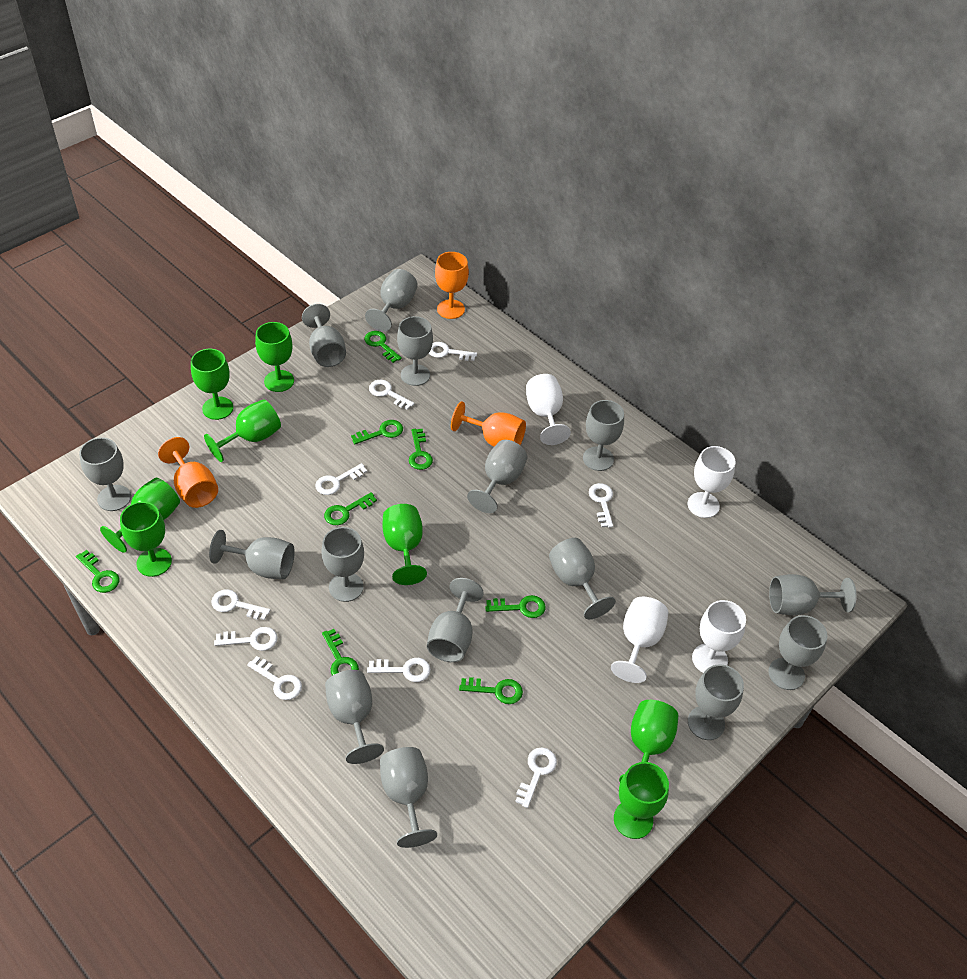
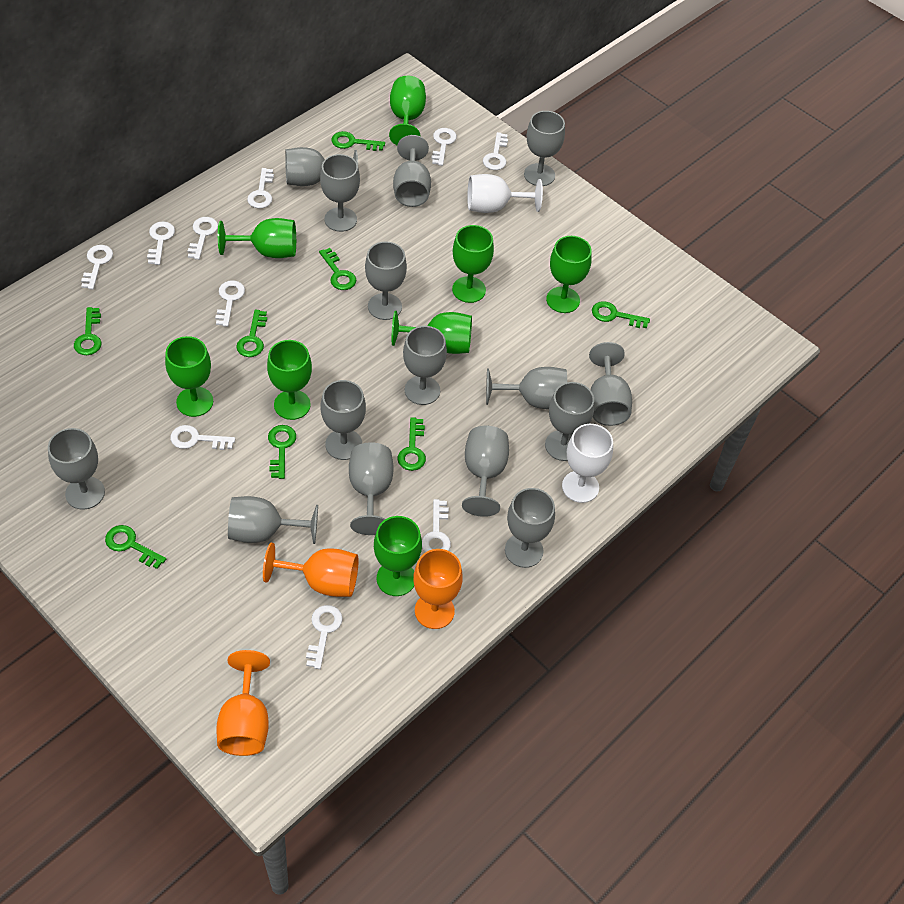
white goblet: [526,374,571,445] [611,597,668,683] [687,446,736,518] [692,600,746,673] = 4 -> [467,174,543,213] [562,424,613,503] = 2
white key: [211,589,271,620] [214,627,278,651] [247,656,302,700] [315,463,367,495] [367,658,431,682] [369,380,414,410] [429,342,477,361] [515,748,557,808] [589,483,613,528] = 9 -> [81,245,113,290] [147,221,175,265] [170,425,235,450] [188,217,218,260] [215,280,245,327] [247,168,274,208] [306,605,343,669] [422,499,451,552] [431,128,457,166] [483,132,508,170] = 10

